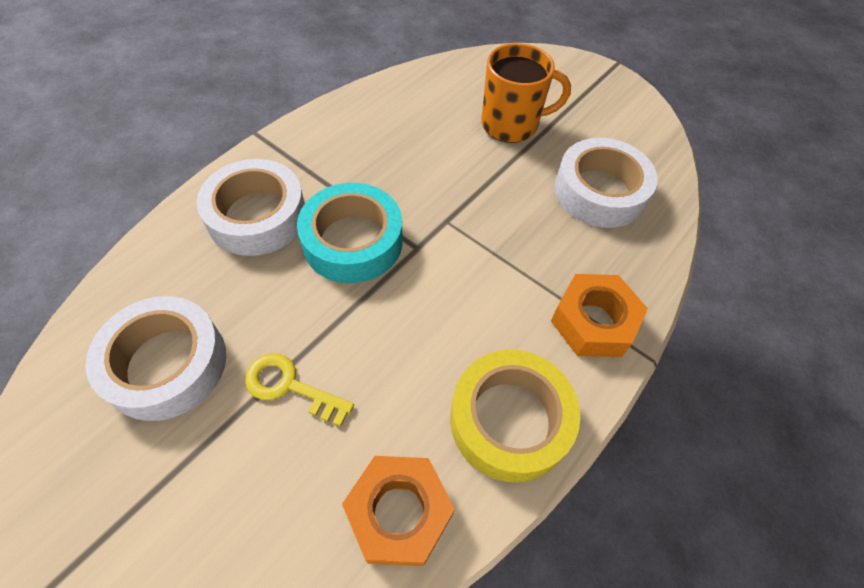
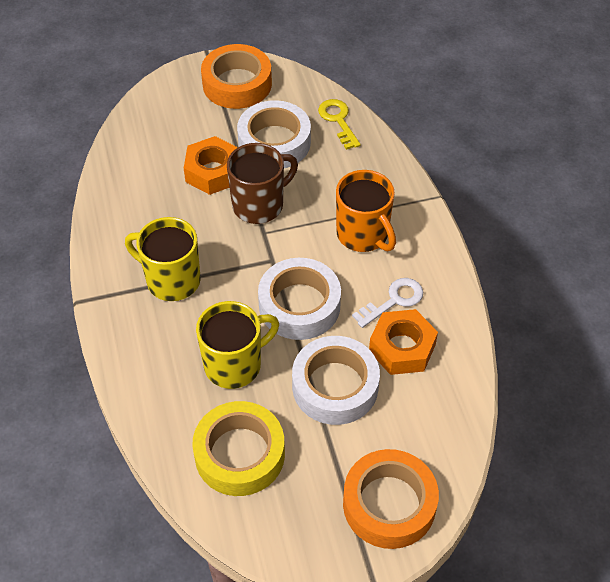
brown mug: none = 0 -> [227,143,298,224] = 1
orange tape: none = 0 -> [201,44,272,109] [343,449,439,549] = 2
turquoise tape: [297,183,403,283] = 1 -> none = 0
white key: none = 0 -> [352,278,423,328] = 1
yellow mug: none = 0 -> [125,217,201,301] [196,301,279,389] = 2

